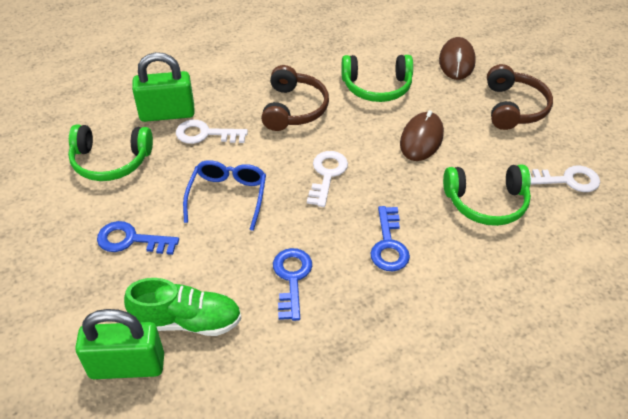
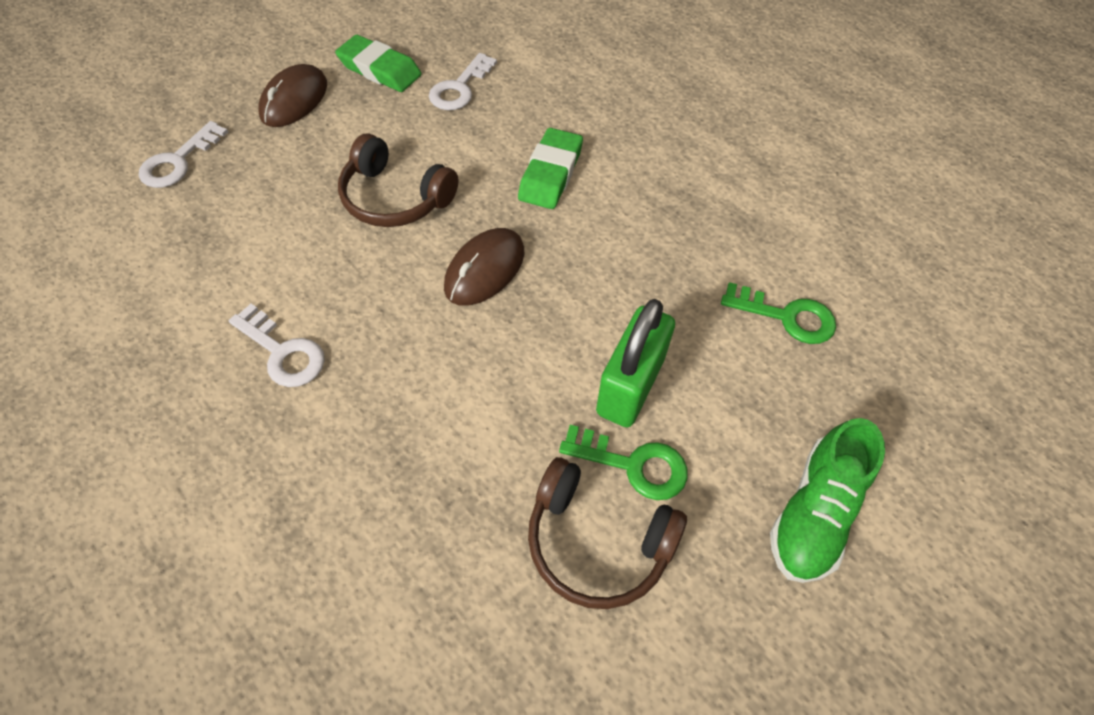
blue glasses: [183,160,266,231] = 1 -> none = 0
blue key: [97,221,179,255] [273,248,312,321] [370,206,410,271] = 3 -> none = 0
green eraser: none = 0 -> [335,35,422,92] [518,128,583,209] = 2
green headphones: [68,125,153,181] [341,55,413,102] [443,164,531,226] = 3 -> none = 0
green key: none = 0 -> [559,425,688,500] [721,282,836,344] = 2
green padlock: [75,309,164,379] [132,52,195,122] = 2 -> [596,299,675,427] = 1

